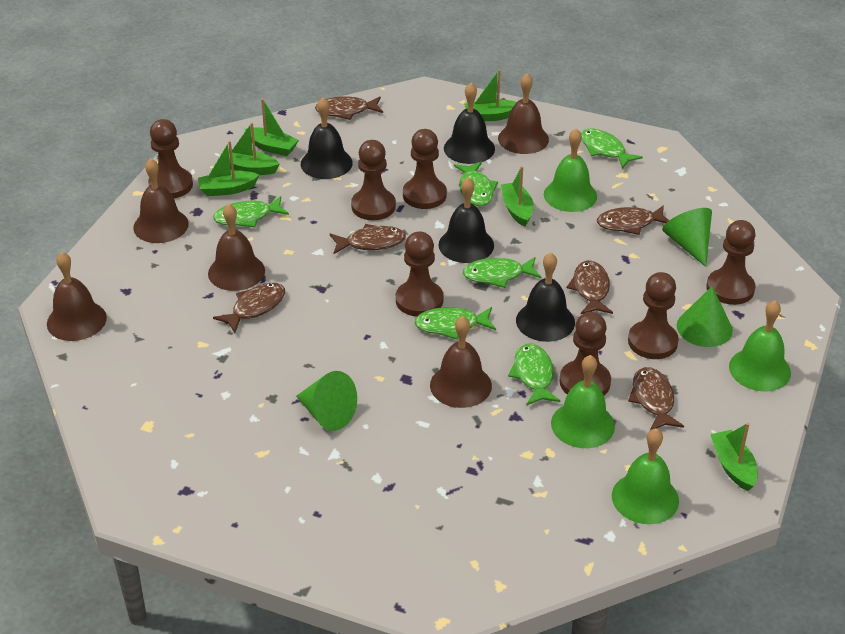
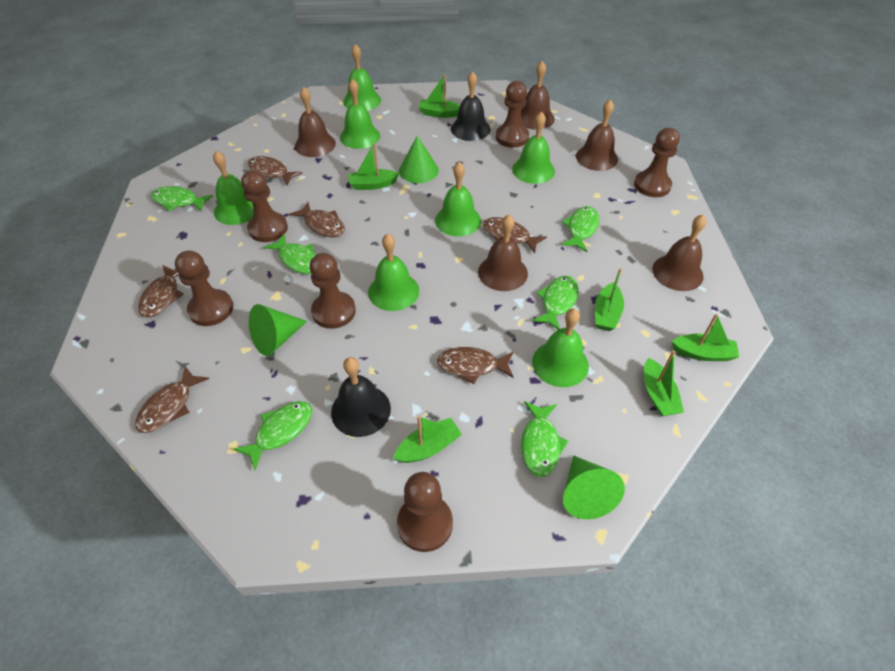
black bell: [301,97,353,179] [439,177,494,263] [444,83,495,164] [516,252,575,342] = 4 -> [331,357,391,437] [451,71,490,141] = 2
brown pawn: [148,119,193,198] [351,140,396,220] [396,231,443,317] [403,129,447,209] [559,312,611,395] [628,272,679,359] [706,220,756,305] = 7 -> [175,250,233,326] [241,170,288,242] [309,253,356,329] [397,472,453,552] [495,81,529,148] [634,128,680,197] = 6
green bell: [544,128,597,212] [551,355,615,448] [612,428,679,524] [729,300,791,391] = 4 -> [213,151,254,225] [340,79,380,149] [343,44,381,111] [368,234,419,311] [435,162,481,236] [512,111,555,184] [532,308,589,387] = 7

